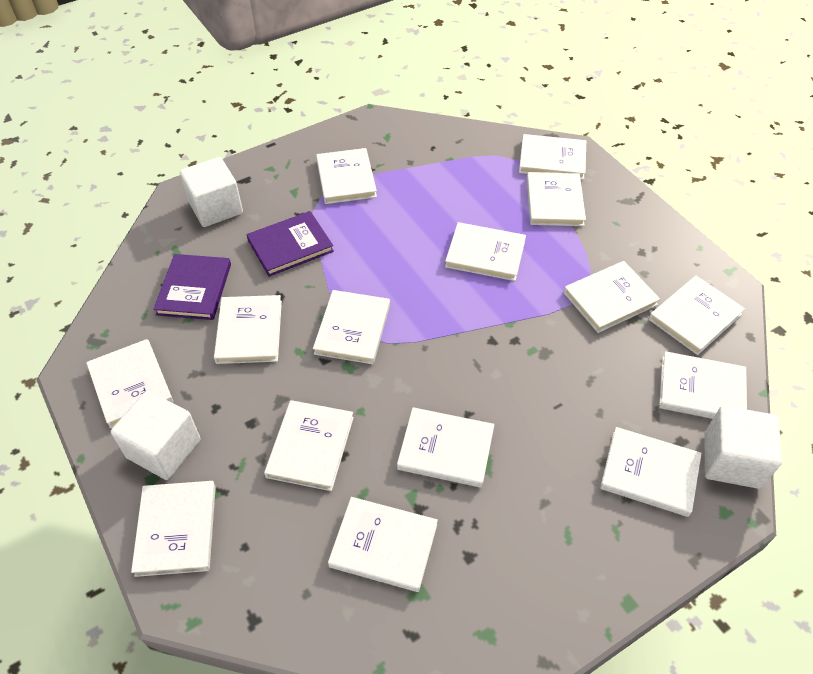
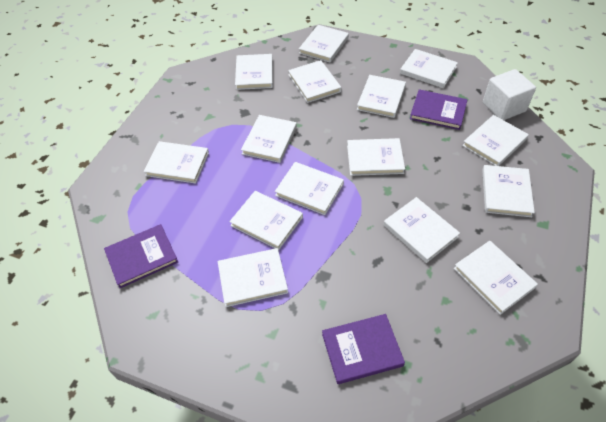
purple book: [153,254,231,320] [247,211,334,277] = 2 -> [104,224,178,288] [322,314,405,384] [410,89,468,130] = 3
white cube: [111,391,201,480] [180,157,243,227] [704,406,782,489] = 3 -> [483,69,536,120] = 1

